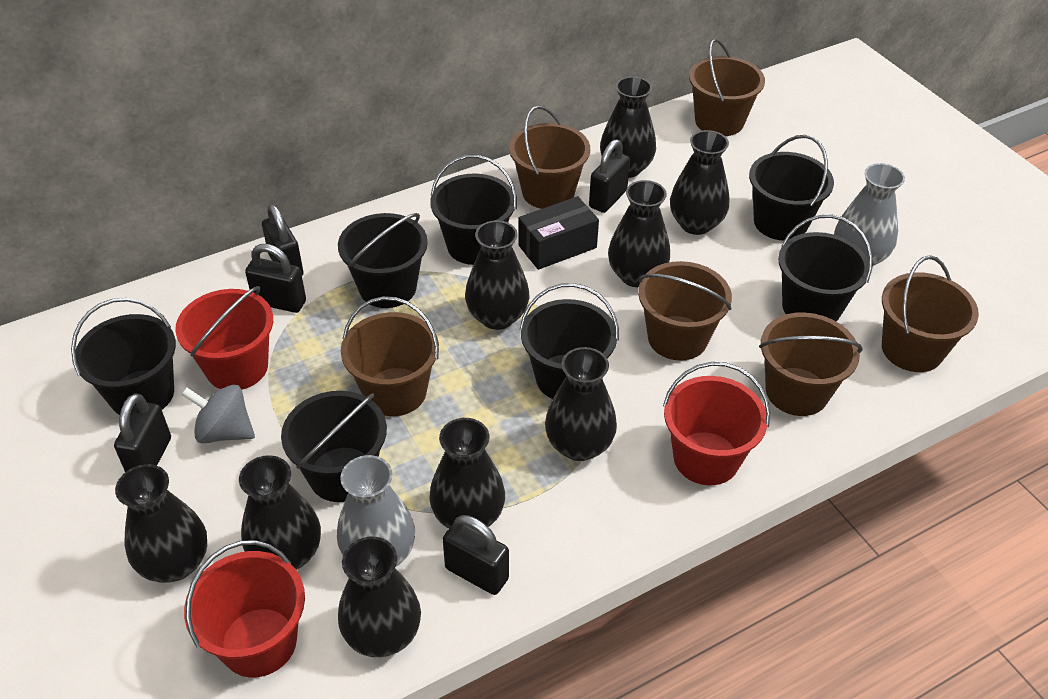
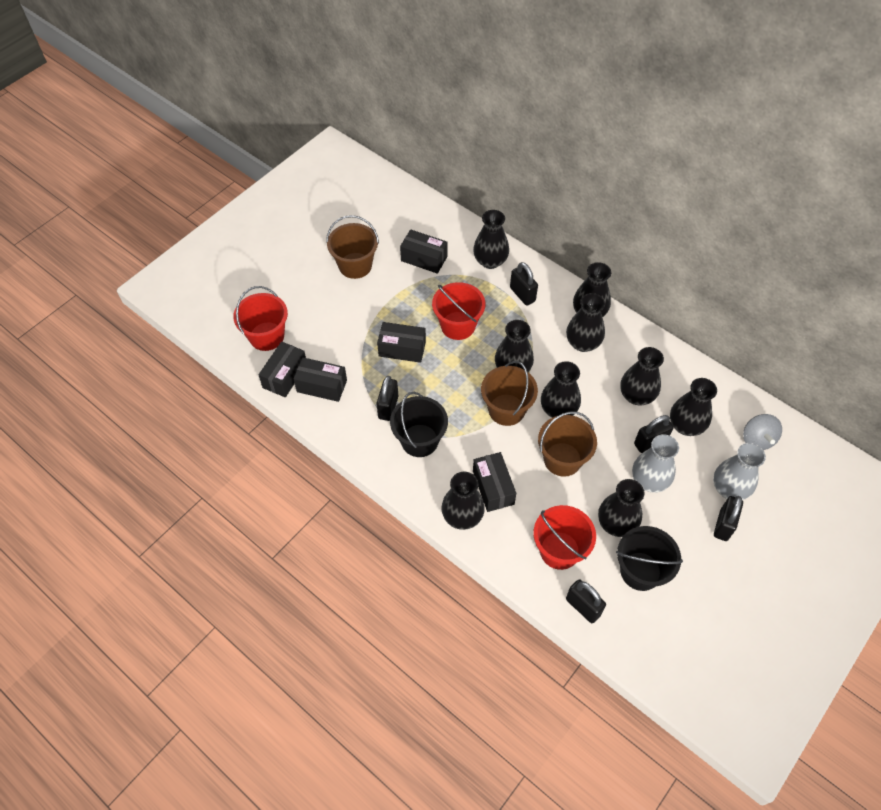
black box: [518,196,599,270] = 1 -> [258,341,306,397] [294,357,347,402] [377,322,426,363] [400,229,448,274] [473,452,516,512] = 5
black bucket: [71,298,176,415] [281,391,387,502] [338,213,428,308] [430,155,517,265] [520,283,619,399] [749,135,834,241] [778,215,873,322] = 7 -> [390,392,448,457] [616,526,683,591] = 2
brown bucket: [341,296,439,416] [509,105,590,209] [638,261,732,361] [689,39,765,136] [759,312,863,416] [882,255,979,372] = 6 -> [326,215,379,279] [481,361,538,426] [538,412,597,477] = 3

